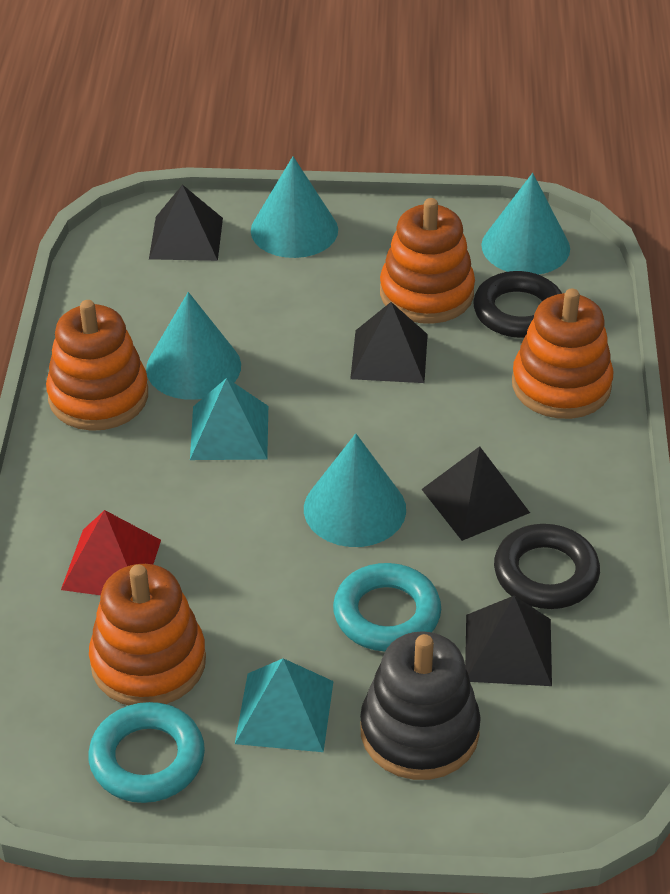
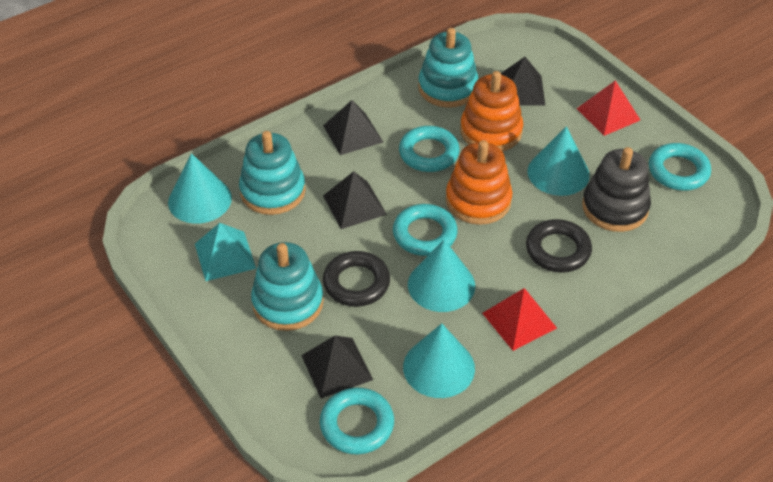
orange stacking toy: [46,300,148,431] [89,564,206,705] [380,198,475,324] [512,288,614,419] = 4 -> [446,140,512,225] [460,71,523,151] = 2
red pyramid: [61,510,161,595] = 1 -> [482,288,557,351] [577,80,640,136] = 2
turquoise pyramid: [190,378,268,460] [235,658,334,752] = 2 -> [195,223,256,281] = 1
turquoise ring: [88,702,205,803] [333,563,441,652] = 2 -> [320,387,394,454] [393,204,458,256] [399,126,460,172] [649,143,711,191] = 4
turquoise stacking toy: none = 0 -> [239,131,305,215] [251,242,324,331] [418,28,479,108] = 3

